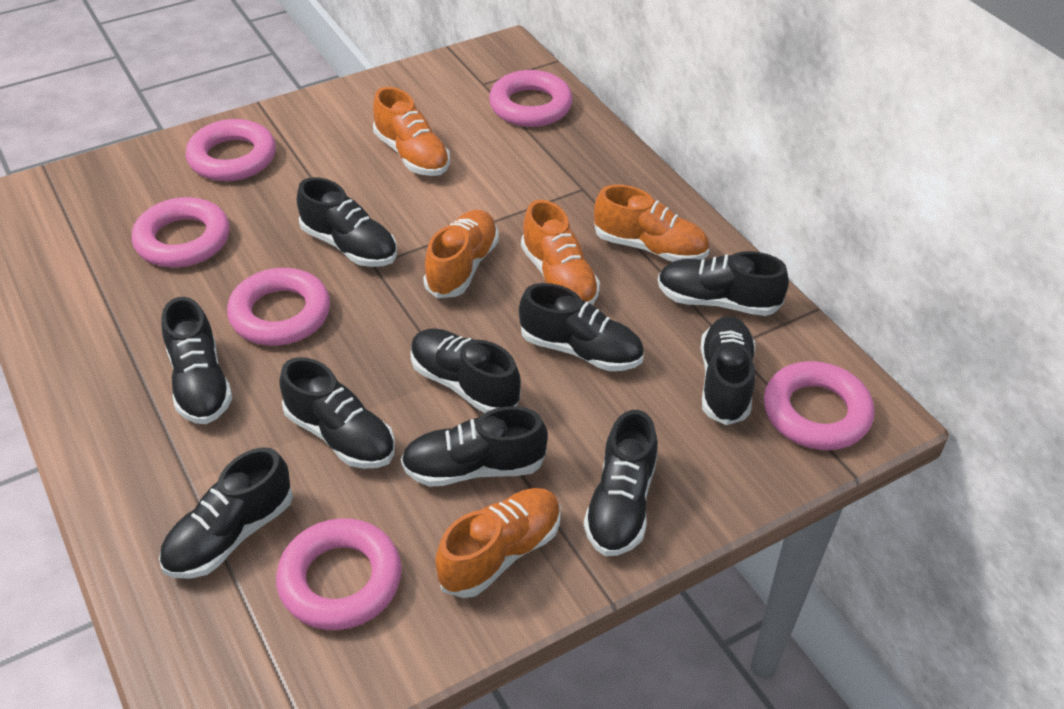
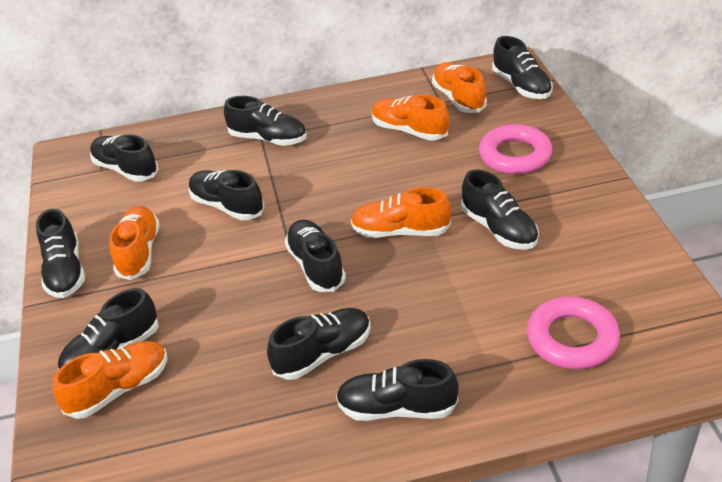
pink ring: [132,197,230,268] [186,119,276,181] [227,268,330,346] [276,518,402,630] [489,70,573,127] [764,361,874,450] = 6 -> [479,124,552,174] [527,296,620,369] = 2

